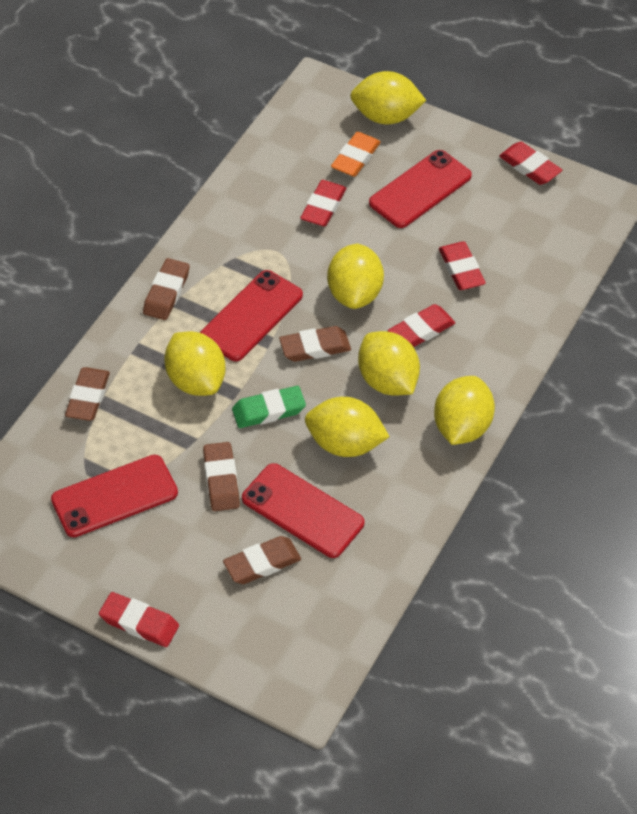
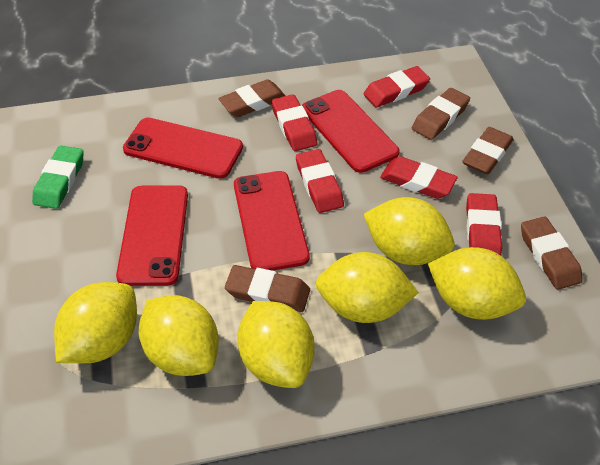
orange eraser: [331,132,381,177] = 1 -> none = 0

